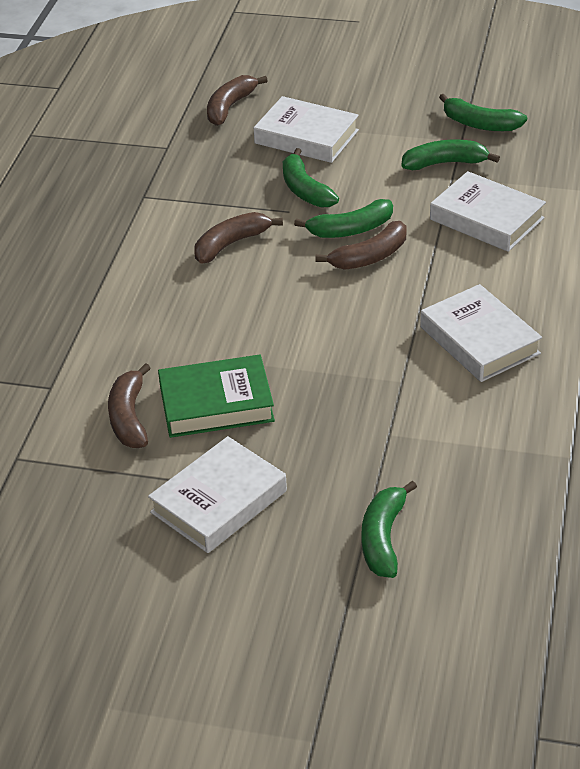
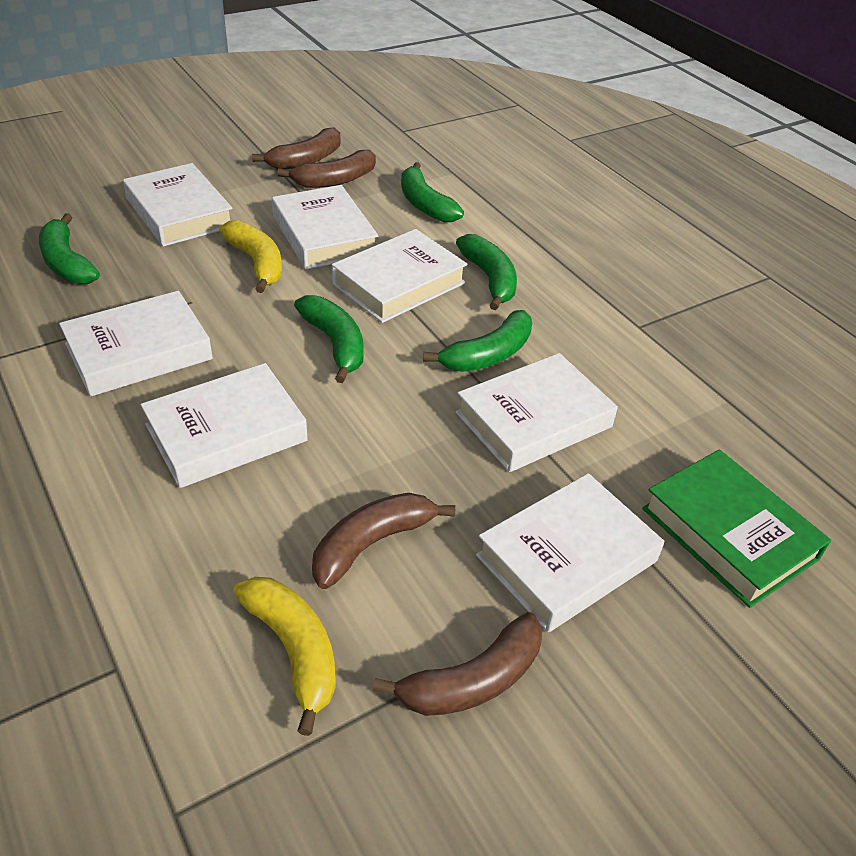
white book: [148,436,287,553] [254,96,359,163] [420,284,542,382] [430,171,546,252] = 4 -> [59,291,213,397] [123,163,232,246] [141,363,308,488] [272,185,378,270] [332,229,467,323] [456,353,618,472] [476,473,664,632] = 7
yellow banana: none = 0 -> [219,220,282,293] [233,577,336,736] = 2

